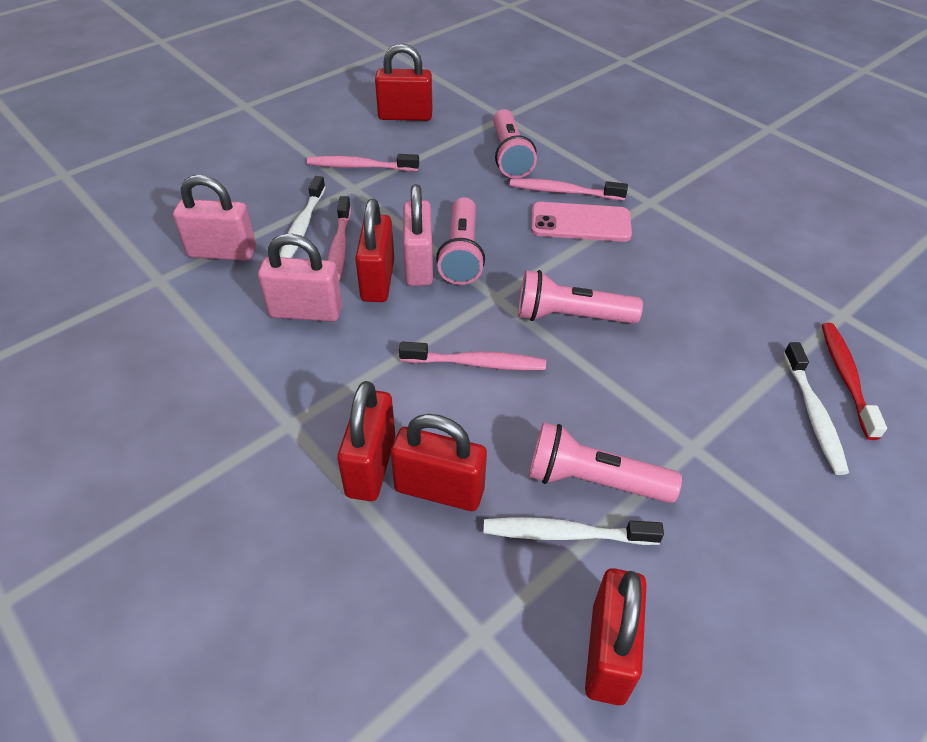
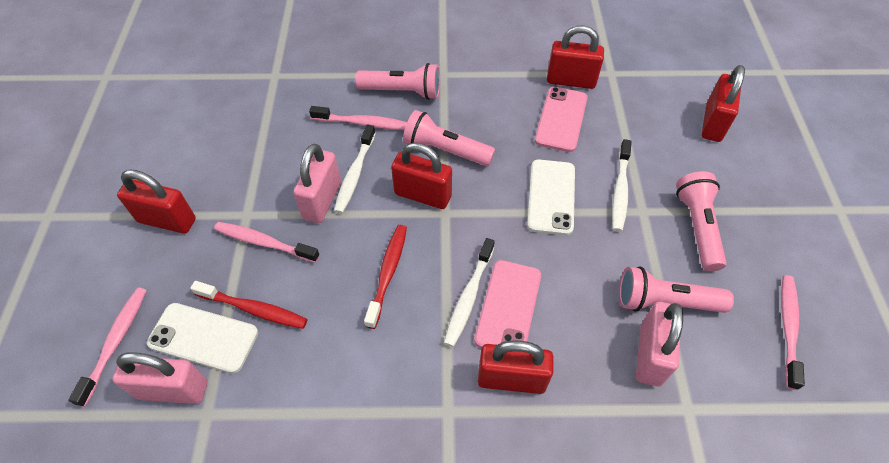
pink phone: [531,202,632,242] = 1 -> [474,260,541,348] [535,87,588,152] = 2
red toothbrush: [822,323,887,440] = 1 -> [190,281,307,329] [364,225,407,329] = 2
white phone: none = 0 -> [147,303,258,374] [527,159,575,235] = 2

